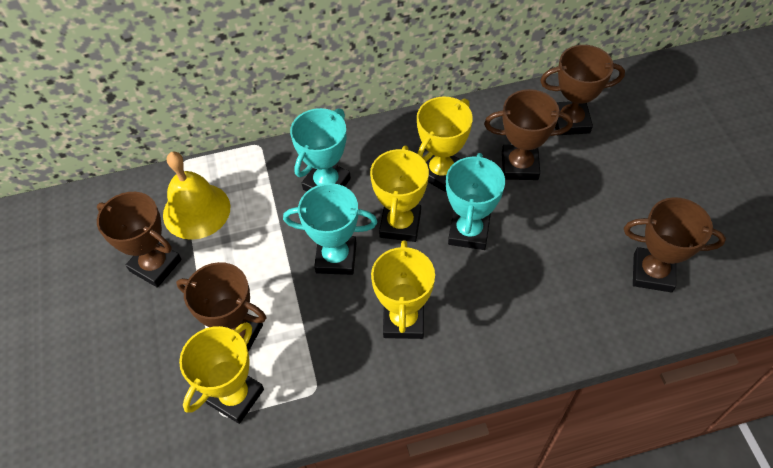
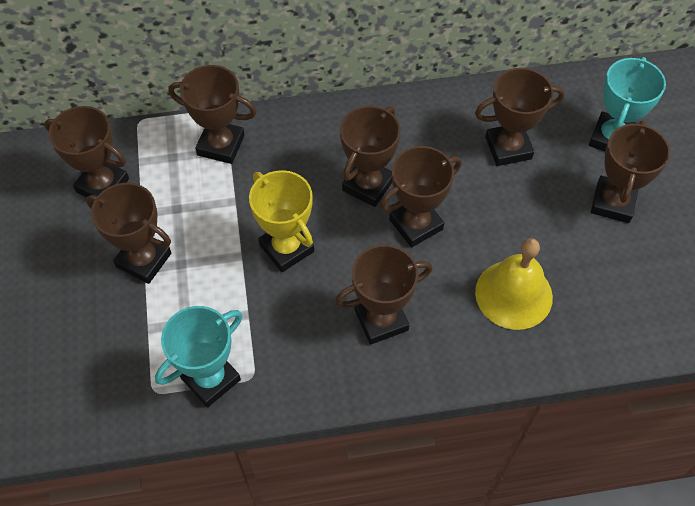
brown trophy: [97,192,182,288] [176,262,266,352] [484,89,573,180] [540,45,625,135] [624,197,726,292] = 5 -> [44,106,129,197] [86,183,171,284] [168,65,256,164] [335,245,432,344] [340,106,401,207] [380,146,462,247] [475,68,565,166] [591,121,670,223] = 8
turquoise trophy: [283,183,378,275] [290,108,351,191] [446,153,505,250] = 3 -> [155,306,242,407] [589,57,666,151] = 2
yellow trophy: [179,322,264,424] [370,146,429,242] [371,240,435,339] [417,96,473,192] = 4 -> [249,170,314,272] = 1

